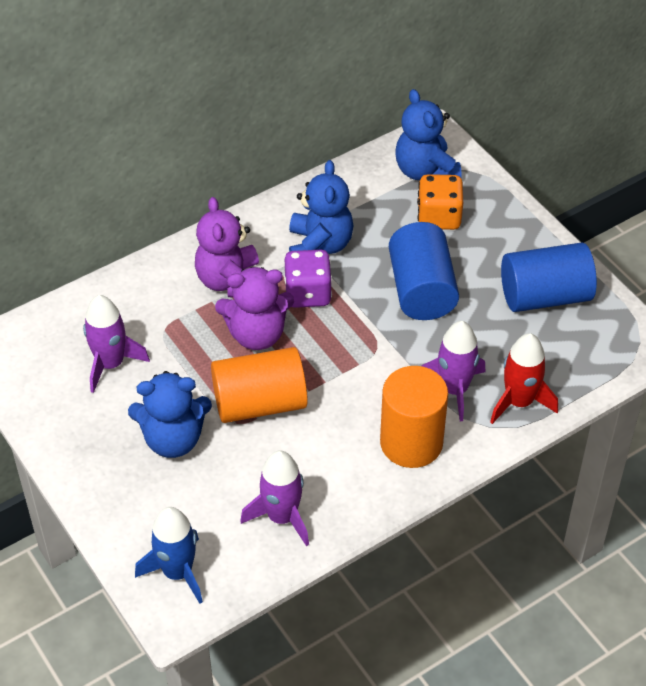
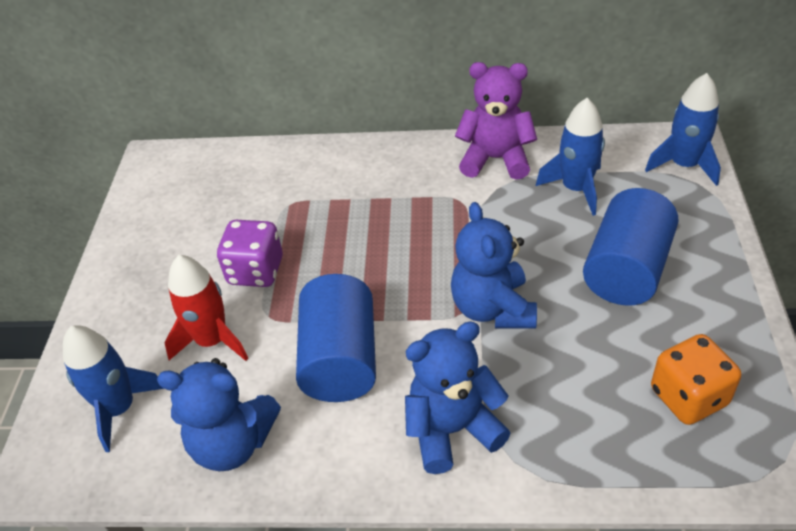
blue rocket: [135,507,203,604] = 1 -> [63,325,164,452] [536,98,605,216] [645,73,721,186] = 3
orange cylinder: [211,347,308,423] [380,366,448,468] = 2 -> none = 0
purple rocket: [83,295,150,393] [240,450,309,546] [422,321,485,421] = 3 -> none = 0
purple teddy bear: [195,197,259,297] [215,267,294,350] = 2 -> [455,62,537,180] = 1

